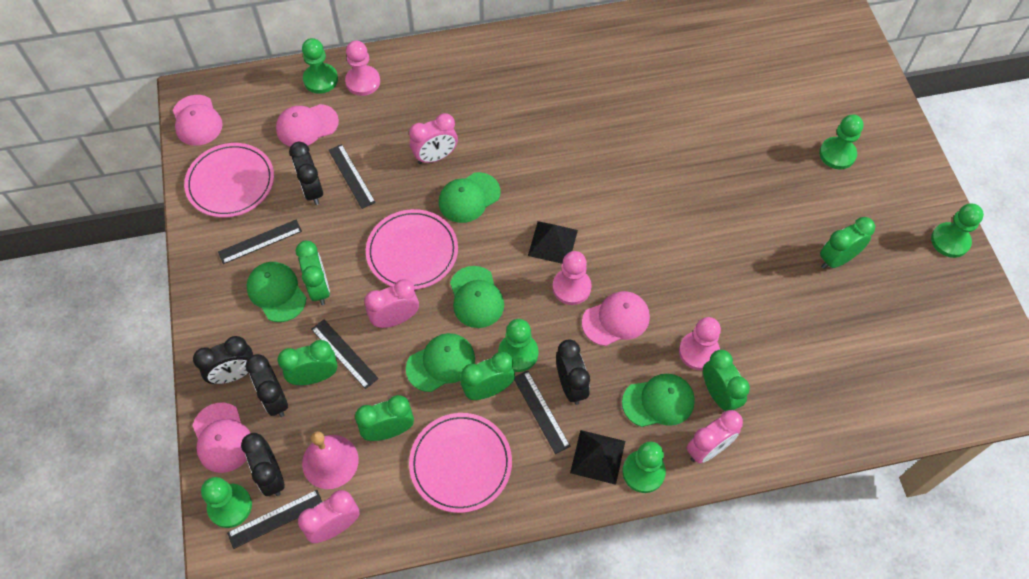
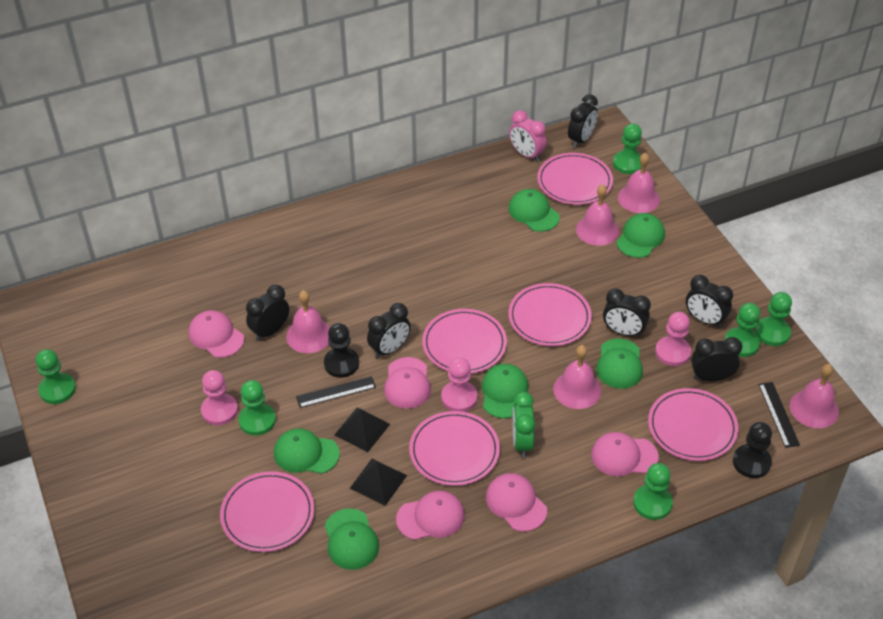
black clock: [193,336,253,384] [241,433,284,496] [246,354,288,417] [289,142,323,205] [556,340,590,405] = 5 -> [246,285,289,341] [367,303,411,358] [568,94,598,148] [603,289,651,337] [686,275,733,328] [691,337,742,381] = 6
black pawn: none = 0 -> [324,323,359,378] [733,422,772,478] = 2
black ruler: [218,220,302,264] [227,490,322,549] [311,319,379,389] [329,144,376,209] [514,370,571,454] = 5 -> [296,376,376,408] [758,382,800,448] = 2
green cap: [247,262,306,322] [406,333,475,392] [439,172,500,223] [450,266,504,328] [622,374,695,427] = 5 -> [274,428,340,474] [325,508,379,570] [482,364,528,418] [509,189,560,232] [596,338,643,389] [616,213,665,258] = 6
green clock: [278,340,338,385] [296,241,330,305] [355,395,414,441] [460,352,515,400] [703,350,750,411] [820,217,875,269] = 6 -> [512,391,536,457] = 1
pink bell: [302,431,359,489] = 1 -> [286,290,330,353] [553,345,601,409] [576,184,619,246] [618,152,660,213] [790,364,839,428] = 5
pink cap: [173,95,223,146] [192,403,250,473] [276,104,339,146] [582,291,650,346] = 4 -> [189,310,244,358] [384,357,431,409] [396,491,465,540] [486,473,547,532] [591,432,659,476] = 5
pink clock: [298,490,360,543] [364,279,419,328] [409,113,458,164] [686,410,743,463] = 4 -> [509,110,547,162] = 1
pink plate: [184,143,274,218] [366,209,458,290] [409,413,512,513] = 3 -> [220,471,314,552] [409,411,500,486] [422,309,507,374] [508,283,592,346] [537,153,613,205] [648,388,738,461] = 6

